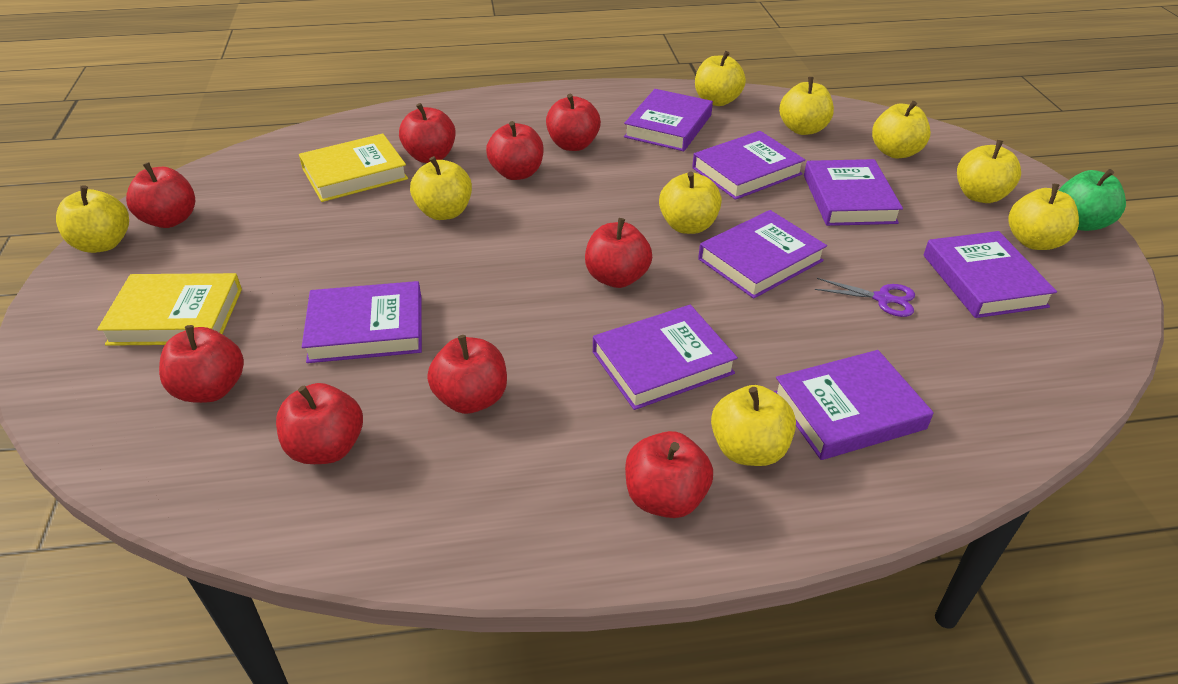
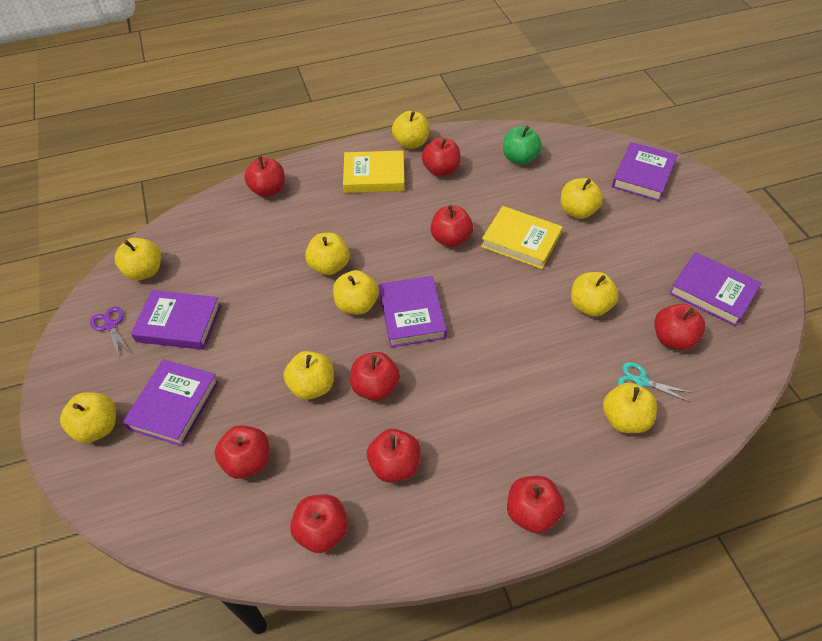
purple book: [302,281,422,363] [593,305,738,410] [624,89,713,151] [692,131,805,200] [698,210,827,299] [773,350,934,460] [804,159,903,226] [924,231,1057,318] = 8 -> [123,359,219,446] [131,290,221,350] [379,276,447,347] [612,142,677,201] [669,252,762,326] = 5
turquoise scissors: none = 0 -> [618,362,692,402] = 1

